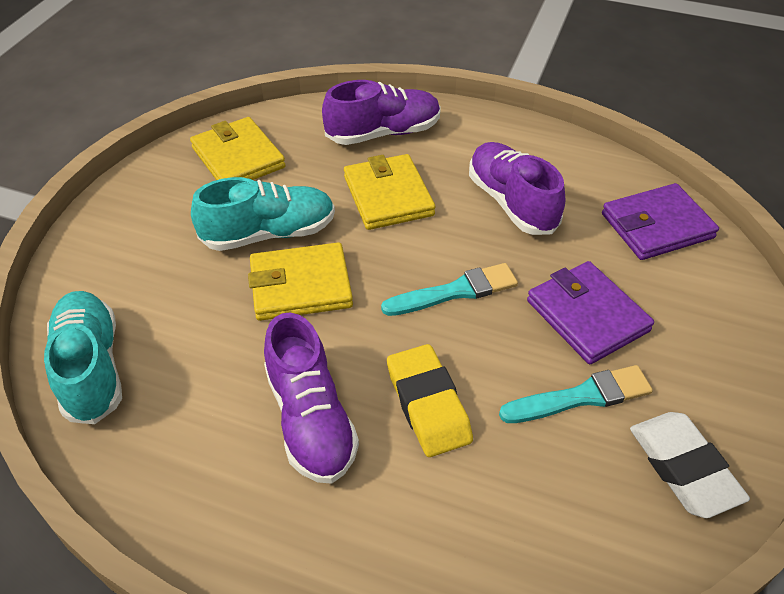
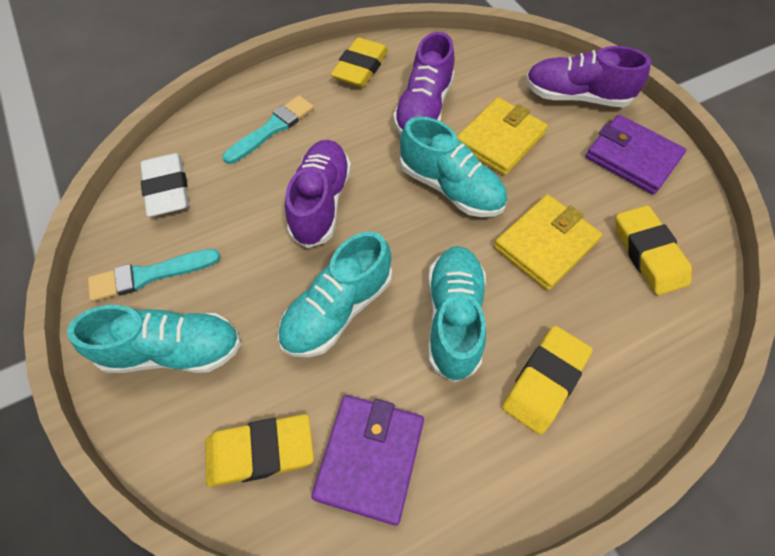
turquoise shoe: [44,291,122,424] [191,177,335,251] = 2 -> [67,305,241,373] [278,232,392,357] [400,117,507,217] [428,246,486,383] = 4
yellow eraser: [387,344,473,457] = 1 -> [205,414,314,487] [331,37,388,87] [502,326,593,435] [616,205,692,295] = 4
yellow wallet: [190,117,285,180] [248,242,353,321] [344,154,435,230] = 3 -> [457,97,548,176] [494,194,602,291] = 2

